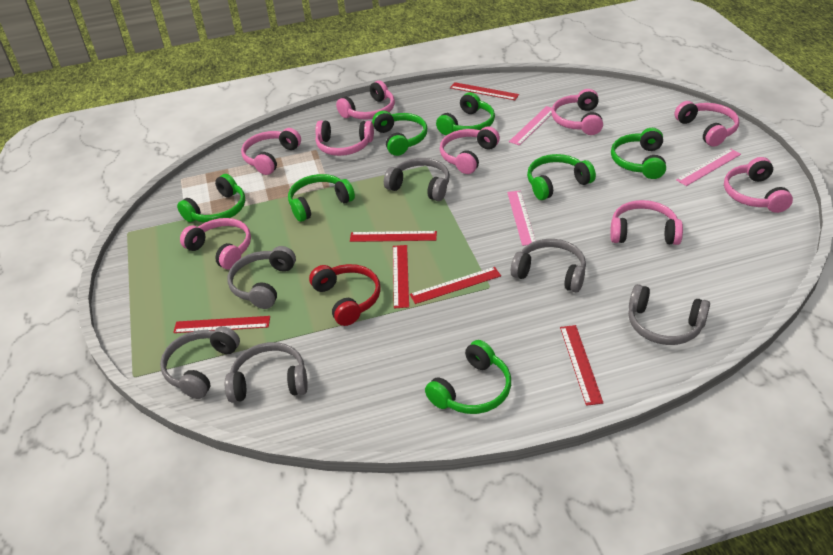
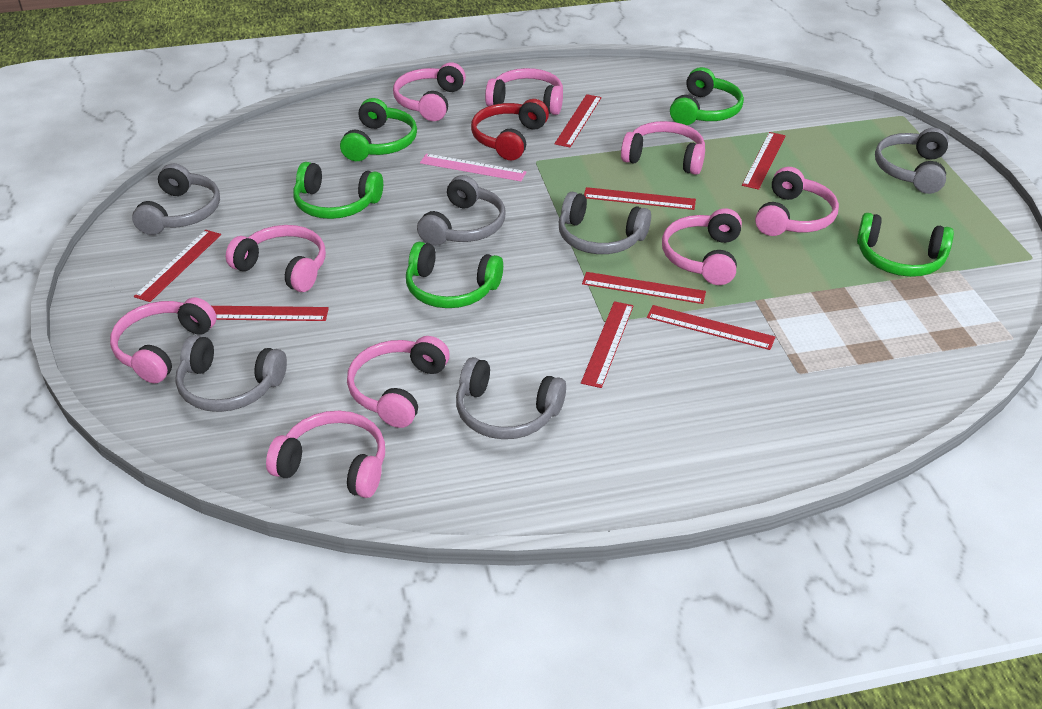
green headphones: [177,174,245,223] [288,174,355,222] [372,111,427,156] [425,340,511,414] [436,92,495,135] [527,154,596,200] [611,128,666,179] = 7 -> [293,162,383,219] [340,98,417,161] [406,242,503,308] [670,67,744,125] [857,213,954,277] = 5
pink ruler: [507,191,536,246] [509,106,557,145] [676,149,741,186] = 3 -> [420,154,526,181] = 1
red ruler: [173,316,270,333] [350,231,437,242] [393,245,409,308] [410,267,501,304] [450,82,519,100] [560,325,603,406] = 6 -> [134,230,221,302] [211,306,329,321] [554,94,602,147] [581,301,634,388] [582,272,706,304] [584,187,696,210] [647,305,775,350] [742,132,786,190] = 8

